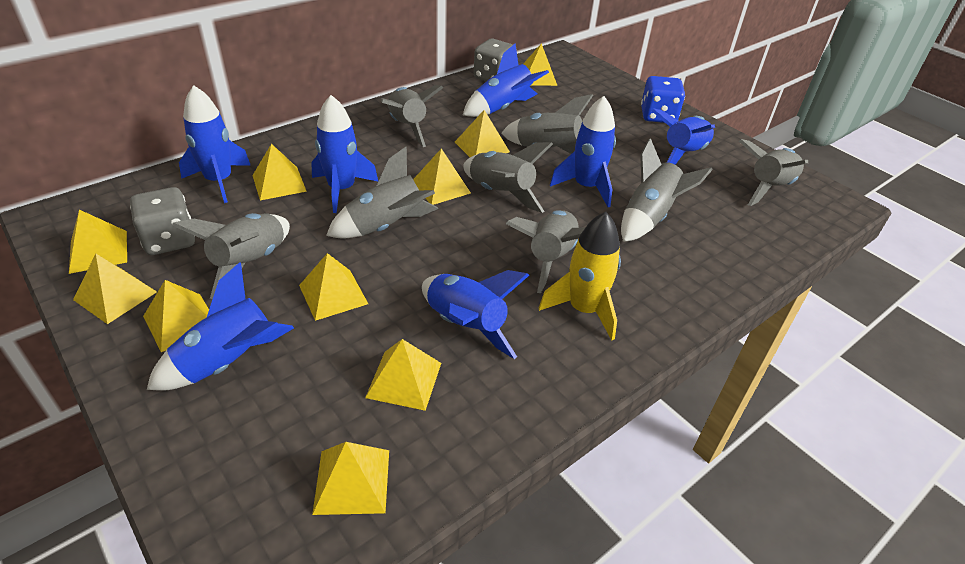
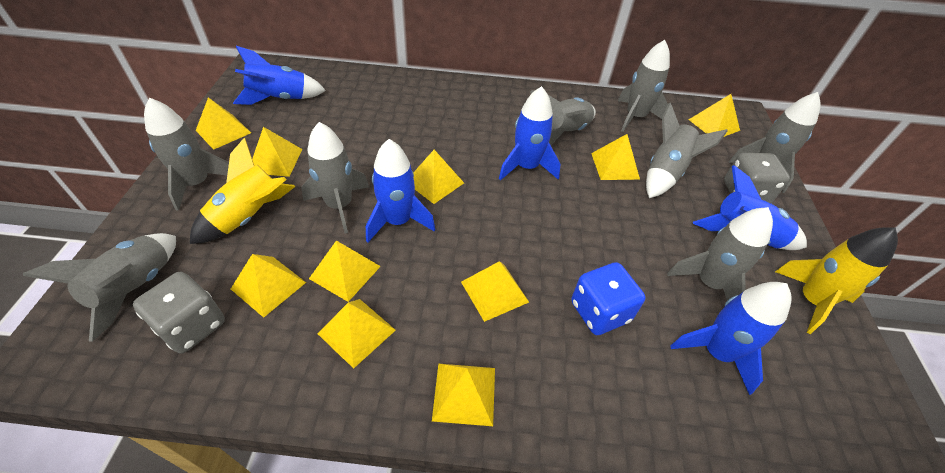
blue rocket: [147,262,294,391] [179,85,251,203] [311,95,378,213] [422,270,529,359] [463,44,549,117] [550,96,616,207] [651,108,715,165] = 7 -> [233,46,326,105] [366,139,435,242] [499,86,560,181] [671,282,792,395] [693,165,807,250] = 5
yellow rocket: [539,212,621,340] = 1 -> [190,138,295,244] [775,227,898,334] = 2

